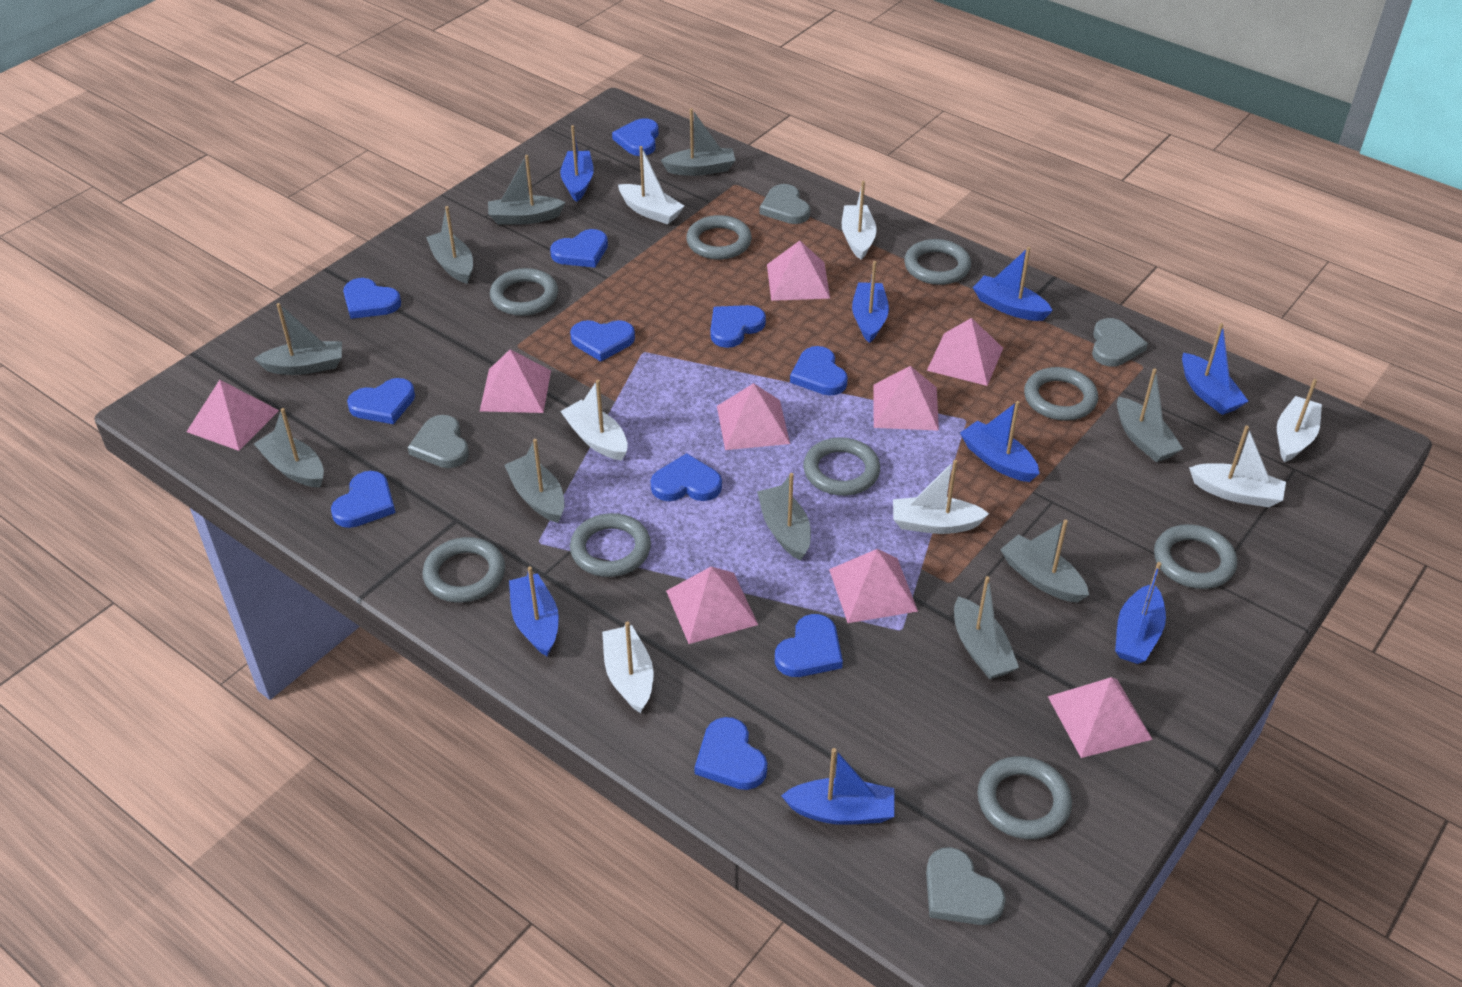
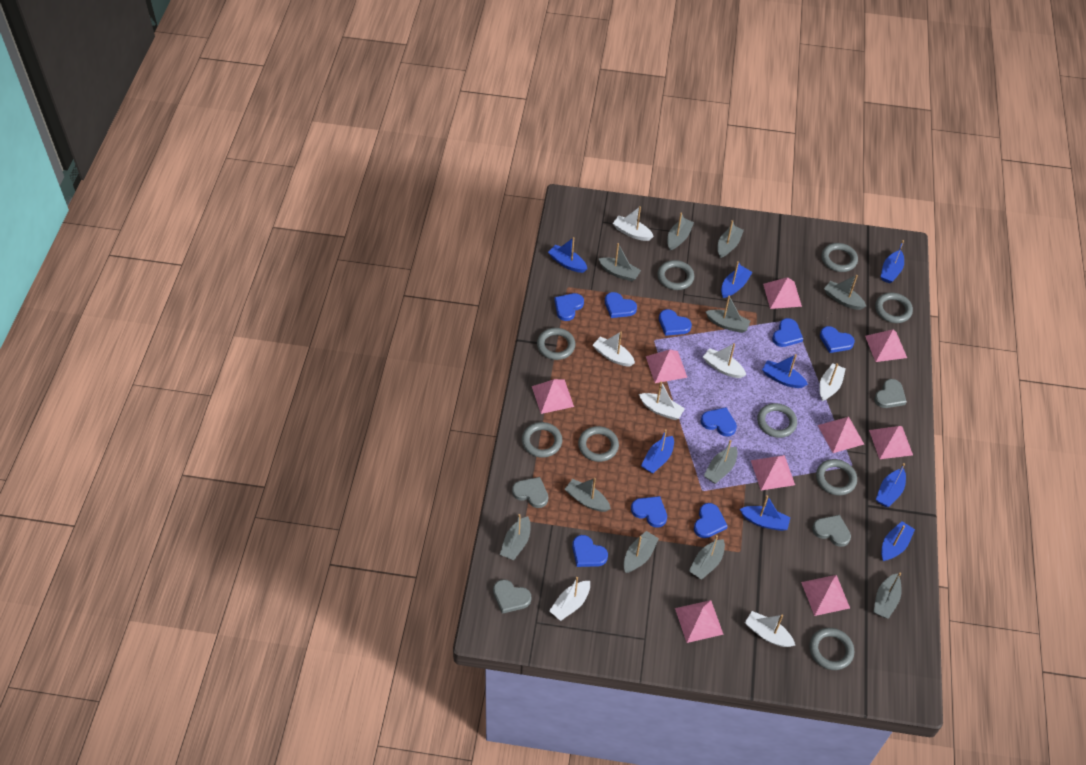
blue heart: [331,471,395,528] [343,278,401,319] [347,378,415,424] [550,229,608,268] [570,320,635,361] [612,118,659,156] [651,453,722,501] [694,717,767,790] [711,305,766,348] [775,614,843,677] [790,346,848,395] = 11 -> [554,293,584,321] [572,535,608,567] [605,292,637,318] [631,496,667,528] [659,309,692,336] [694,503,728,538] [701,407,737,437] [772,318,803,347] [820,326,855,353] = 9
grey boat: [254,303,342,375] [254,408,324,488] [426,206,473,284] [488,155,566,224] [504,439,565,523] [660,108,736,176] [757,473,811,561] [954,576,1019,679] [1000,520,1089,603] [1117,368,1183,462] = 10 -> [500,514,531,560] [565,478,611,512] [599,243,641,281] [624,531,659,573] [667,213,694,250] [689,535,725,580] [704,440,738,484] [705,296,751,333] [717,220,744,258] [824,275,866,310] [873,572,902,619] = 11

